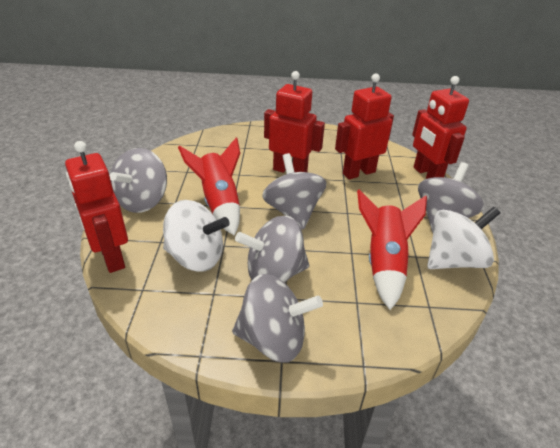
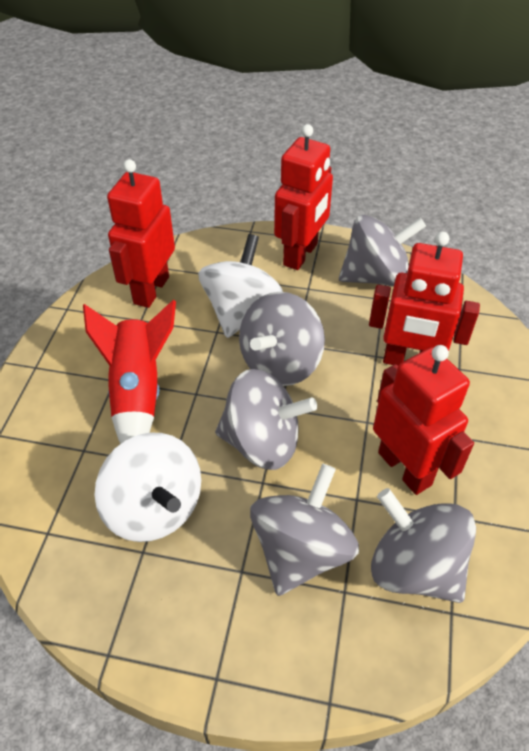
red rocket: [178,137,240,236] [357,189,427,310] = 2 -> [83,300,176,444] = 1

